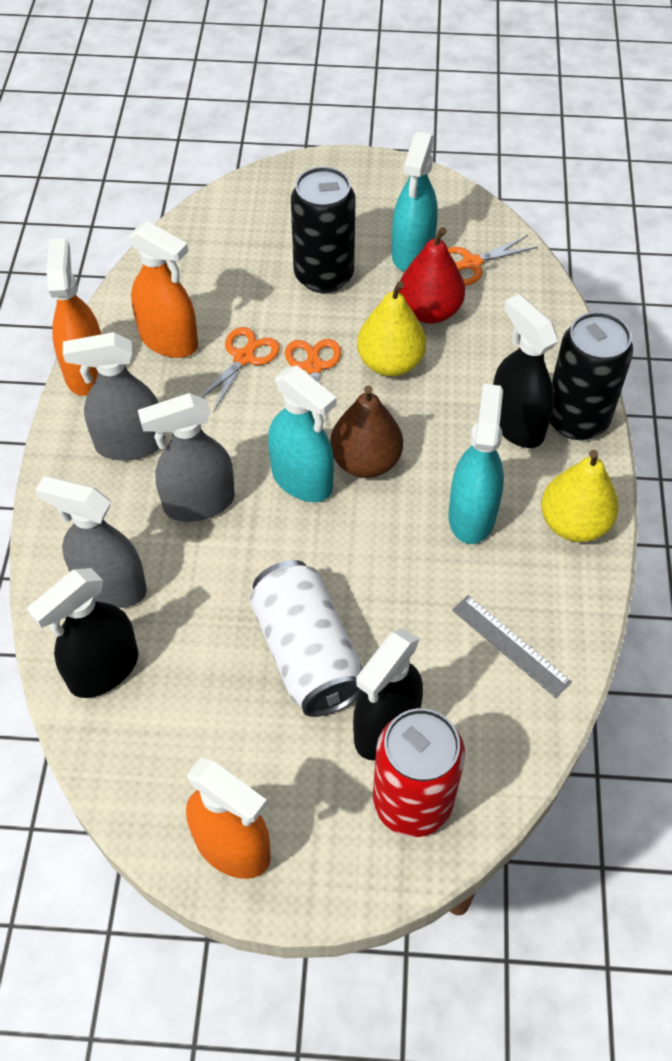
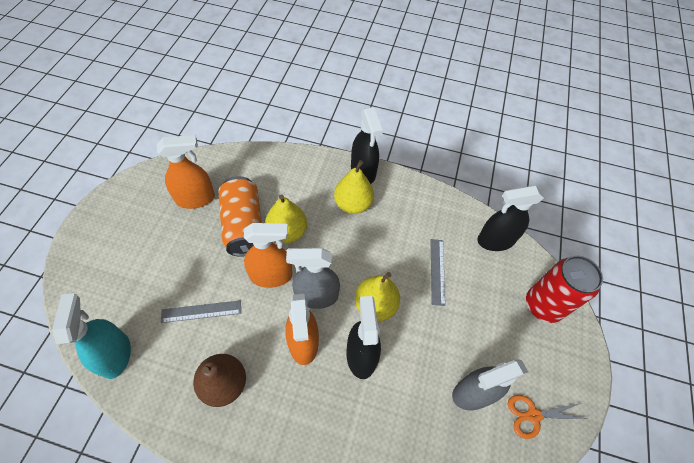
black can: [291,167,355,293] [550,312,633,440] = 2 -> none = 0
grey ruler: [452,595,572,698] = 1 -> [161,300,241,323] [431,239,445,306] = 2
grey spray bottle: [35,476,147,608] [63,332,165,461] [138,393,235,522] = 3 -> [286,248,340,309] [452,359,528,410] = 2
orange can: none = 0 -> [219,176,262,257] = 1
orange scissors: [200,327,280,412] [285,339,341,425] [447,235,538,286] = 3 -> [508,395,587,439] = 1
red pear: [399,227,465,324] = 1 -> none = 0
turquoise spray bottle: [268,366,336,502] [392,132,438,272] [448,384,504,544] = 3 -> [52,293,131,379] = 1
white can: [250,560,362,717] = 1 -> none = 0
yellow pear: [357,281,426,377] [541,450,619,542] = 2 -> [265,194,307,244] [334,160,374,214] [355,272,400,321] = 3

